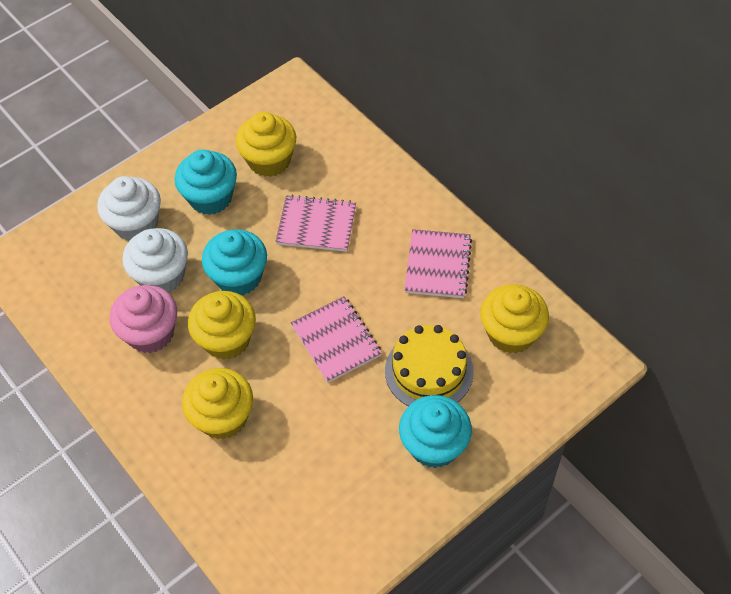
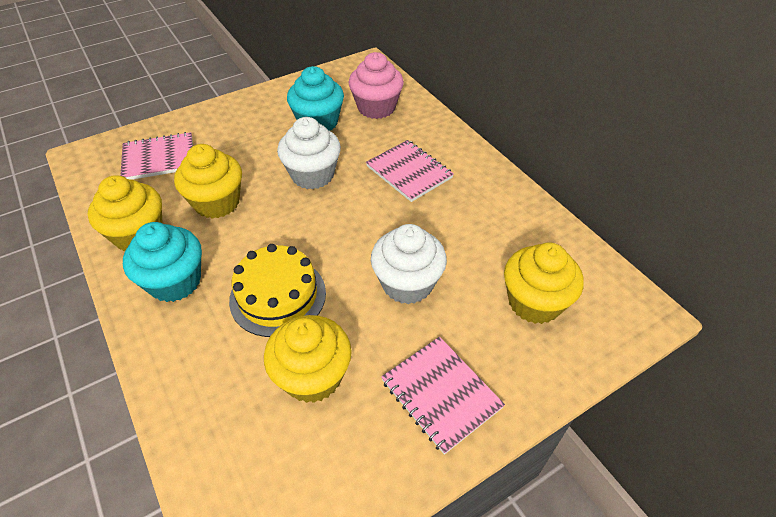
turquoise cupcake: [174,149,237,215] [202,229,267,295] [399,395,472,468] = 3 -> [123,222,202,302] [287,66,344,131] = 2

